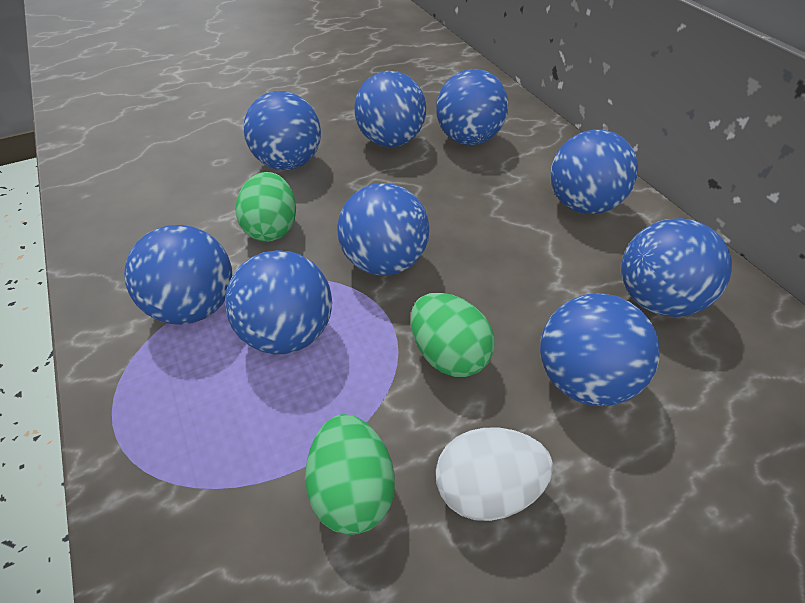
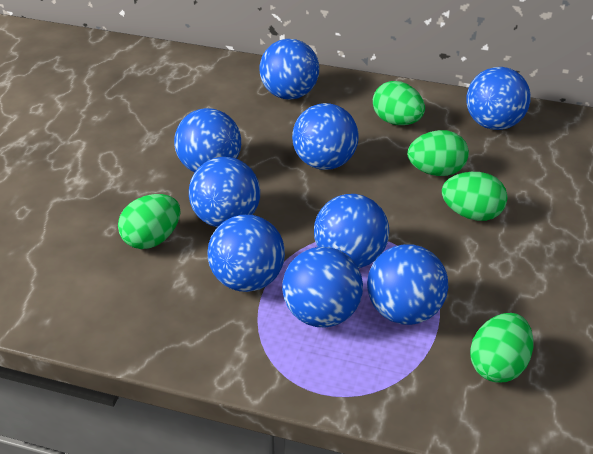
green egg: [235,172,296,242] [305,414,395,535] [410,293,495,377] = 3 -> [118,194,180,249] [373,81,425,125] [408,130,469,176] [442,172,507,221] [470,313,533,383] = 5
white egg: [436,428,553,521] = 1 -> none = 0

